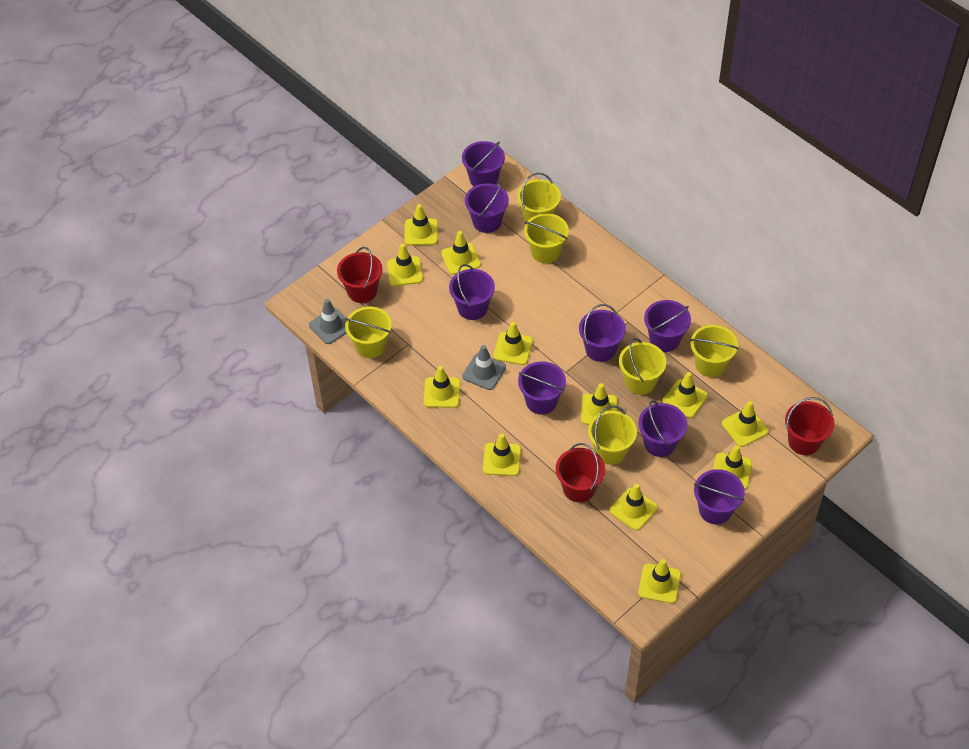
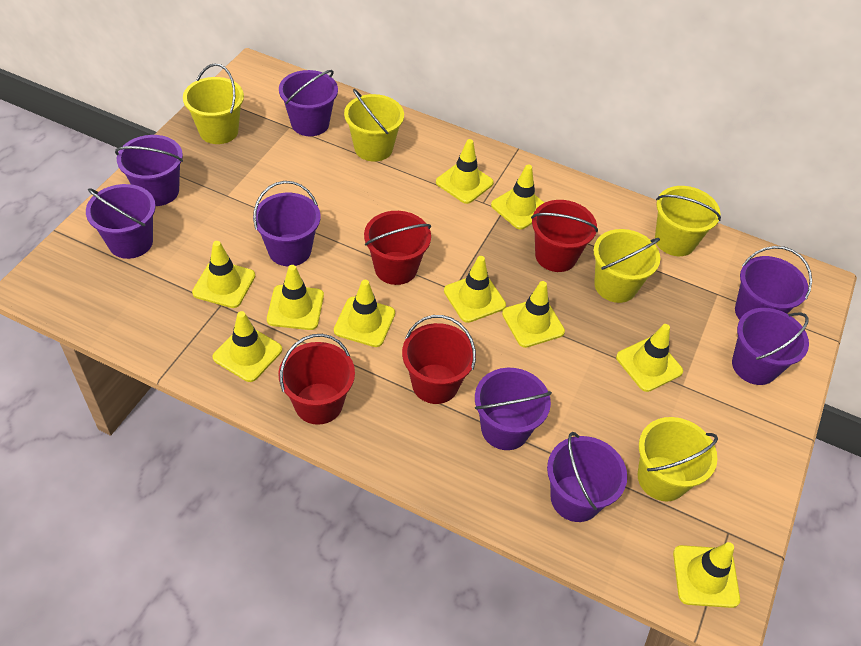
grey traffic cone: [309,299,346,344] [462,345,506,390] = 2 -> none = 0
red bucket: [337,247,382,303] [556,443,605,502] [785,397,834,455] = 3 -> [278,334,355,425] [364,211,431,285] [402,315,476,404] [531,200,598,272] = 4
yellow bucket: [345,306,392,358] [517,173,561,222] [524,213,569,263] [588,406,637,465] [619,338,667,395] [690,325,739,377] = 6 -> [183,63,244,144] [344,89,404,162] [594,229,660,303] [638,417,718,501] [655,186,721,256] = 5
yellow traffic cone: [387,244,423,286] [404,204,438,245] [424,366,460,408] [441,231,481,275] [483,433,521,476] [493,322,533,365] [581,383,618,425] [610,484,658,531] [638,559,681,604] [663,372,708,418] [713,445,752,490] [722,401,769,447] = 12 -> [192,241,255,308] [213,311,282,382] [267,265,324,330] [334,280,395,347] [436,139,494,204] [444,256,506,323] [491,165,544,229] [502,281,565,348] [616,324,683,392] [673,542,740,608] = 10

